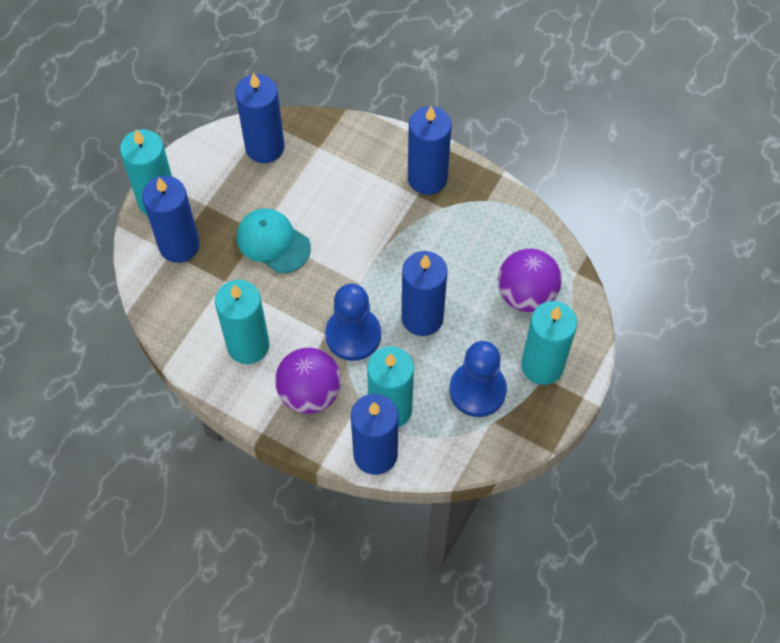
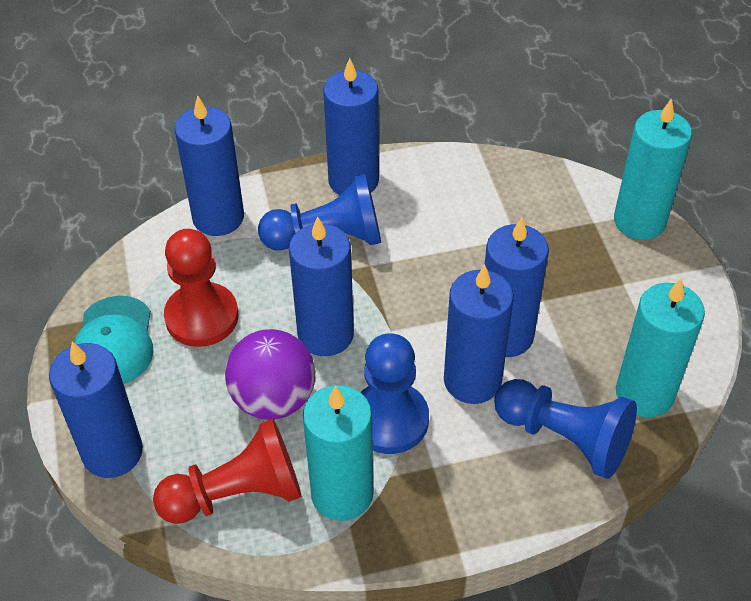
blue candle: [142,176,200,263] [235,73,285,163] [351,394,398,475] [401,251,448,336] [408,106,452,195] = 5 -> [49,342,143,478] [175,95,244,236] [289,216,354,356] [323,58,379,195] [444,265,514,404] [485,218,549,357] = 6
blue pawn: [325,284,381,361] [449,341,507,417] = 2 -> [258,174,381,250] [360,333,429,454] [494,379,637,479] = 3
purple ball: [275,348,341,414] [498,249,562,312] = 2 -> [225,329,315,420] = 1
red pawn: none = 0 -> [153,419,301,524] [164,229,238,347] = 2
turquoise candle: [120,129,172,216] [215,280,270,364] [367,346,414,428] [521,301,577,385] = 4 -> [303,385,373,521] [614,98,692,240] [616,278,705,417] = 3

